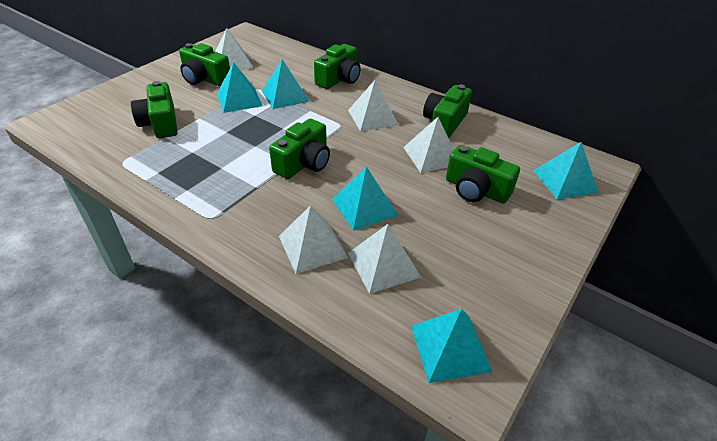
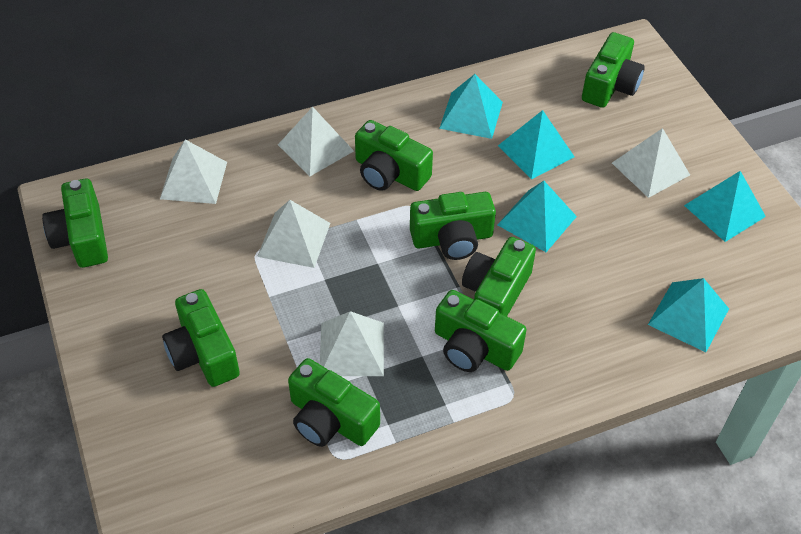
green camera: [131,81,178,138] [179,43,230,86] [269,119,330,179] [314,44,361,89] [423,84,472,138] [446,145,520,204] = 6 -> [42,178,108,268] [162,289,240,387] [288,358,380,447] [355,120,433,191] [410,192,496,260] [435,290,526,372] [462,237,536,316] [582,32,645,108] = 8

